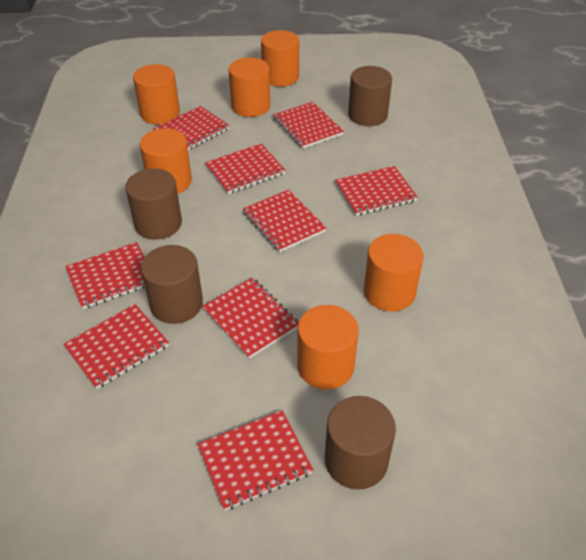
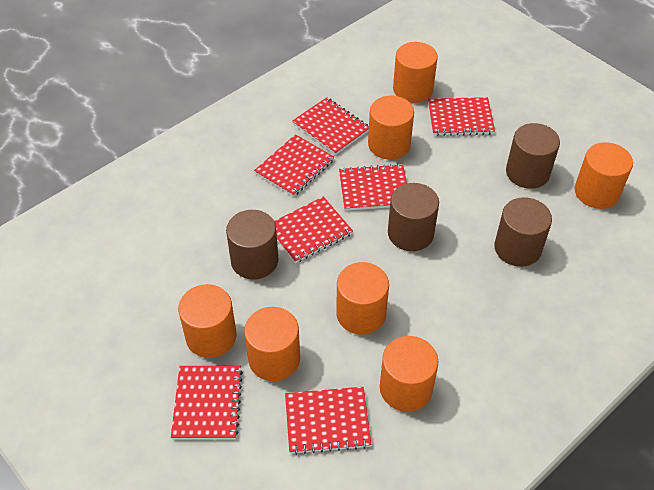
orange cylinder: [133,64,180,125] [140,128,192,193] [229,57,270,117] [261,30,299,87] [297,305,359,390] [364,234,423,312] = 6 -> [178,284,236,358] [244,307,300,381] [336,262,389,335] [368,96,414,160] [380,336,438,412] [393,42,438,103] [575,142,633,209] = 7
red notebook: [63,304,169,389] [65,242,145,309] [153,106,230,150] [198,410,313,510] [202,278,299,359] [205,143,285,194] [243,190,326,252] [273,102,344,149] [335,166,418,216] = 9 -> [171,366,243,440] [254,134,334,197] [274,196,353,263] [285,387,371,455] [292,97,369,155] [339,164,407,211] [428,97,495,136] = 7

